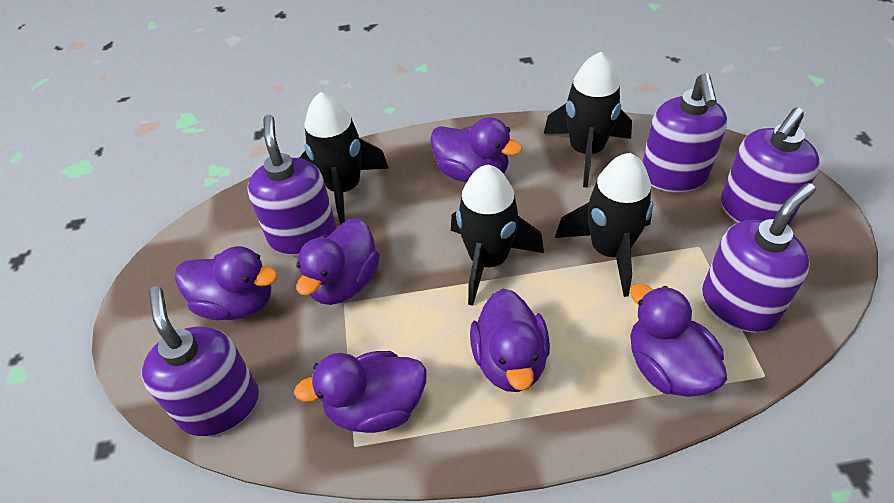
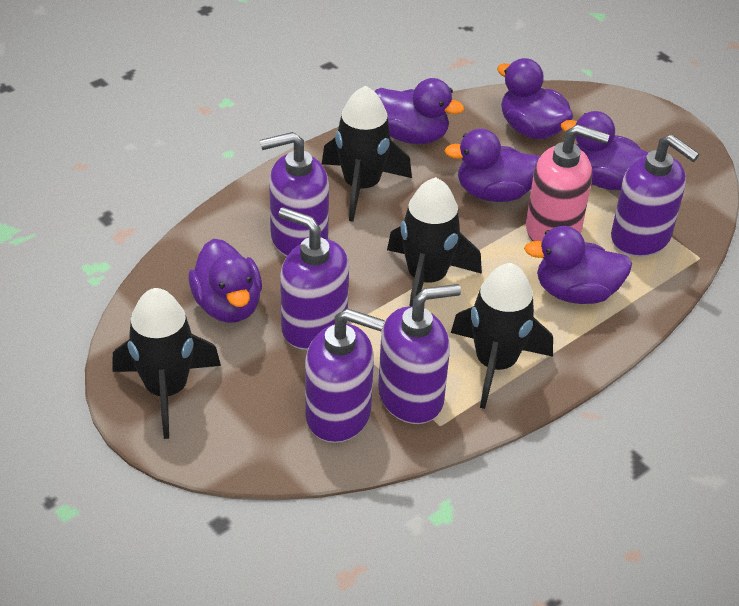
pink soap dispenser: none = 0 -> [526,124,610,241] = 1

